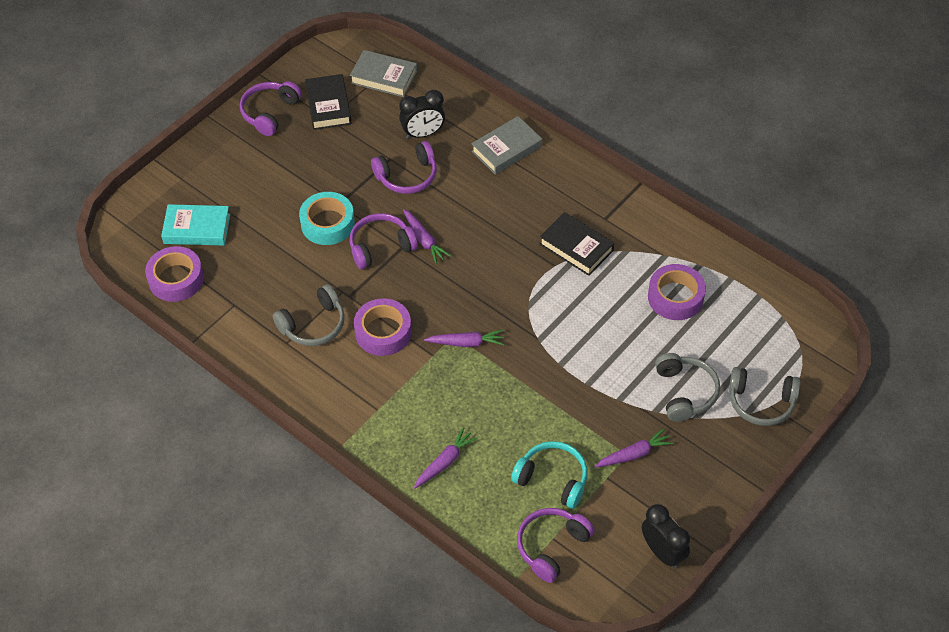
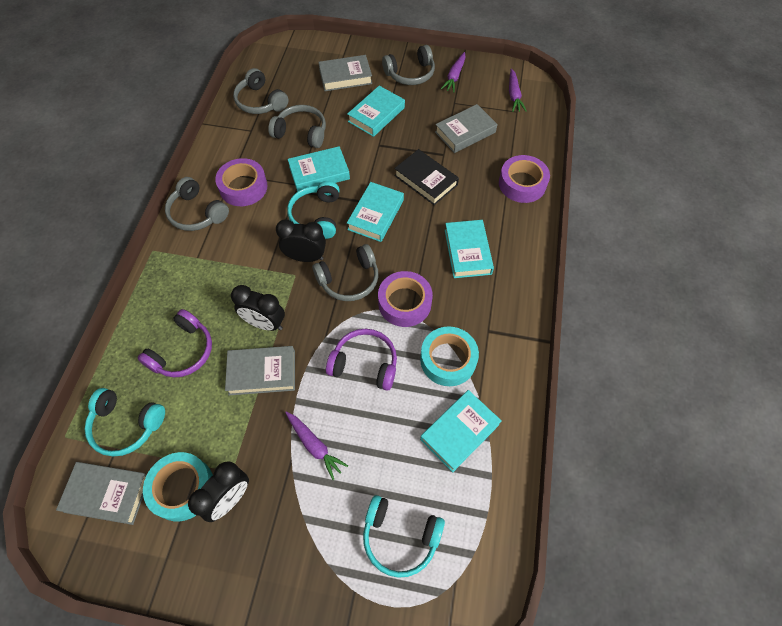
black book: [305,74,351,130] [540,212,614,276] = 2 -> [394,149,459,205] = 1
black clock: [399,90,445,139] [642,504,690,569] = 2 -> [188,461,249,522] [231,285,285,331] [276,219,326,262] = 3
grey book: [350,50,417,97] [471,116,542,175] = 2 -> [56,462,147,525] [225,346,295,395] [318,55,372,91] [435,104,498,153] = 4
grey headphones: [273,284,345,346] [655,353,720,422] [729,367,800,426] = 3 -> [165,177,229,231] [233,68,289,114] [268,105,326,148] [312,244,379,301] [382,45,435,85] = 5
purple carrot: [403,209,451,264] [414,427,478,489] [424,330,504,347] [594,428,674,468] = 4 -> [285,412,348,480] [441,52,466,93] [509,69,527,112] = 3
purple headphones: [240,81,302,136] [350,213,418,269] [371,141,437,194] [517,508,595,583] = 4 -> [137,309,212,378] [326,329,397,391] = 2
turquoise book: [161,204,230,246] = 1 -> [288,146,350,192] [347,86,405,137] [347,182,404,242] [420,390,502,472] [445,220,494,278] = 5
turquoise headphones: [511,441,588,509] = 1 -> [85,388,165,457] [287,181,340,239] [363,495,445,578] = 3
turquoise tape: [299,192,355,245] = 1 -> [143,452,213,521] [420,326,479,386] = 2

